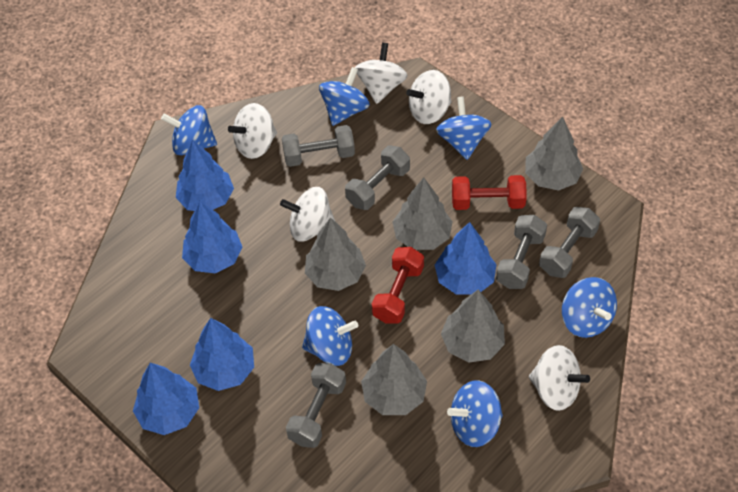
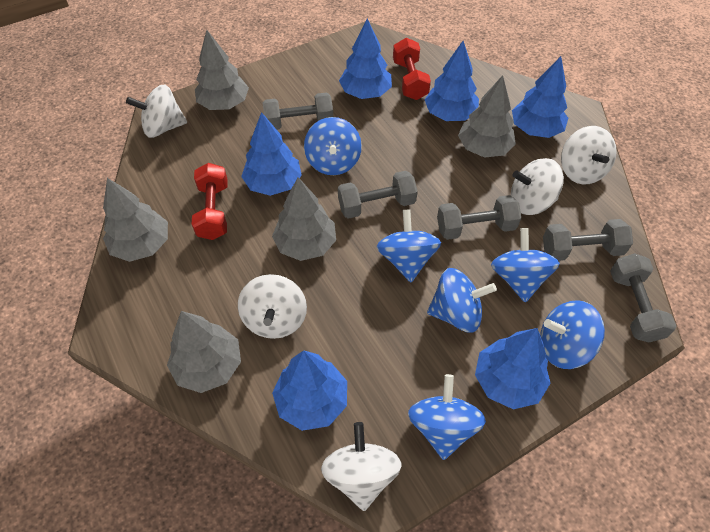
blue tree: [133,363,199,435] [176,140,234,211] [182,201,242,274] [190,318,254,391] [435,222,496,295] = 5 -> [241,112,302,196] [272,350,347,431] [339,18,392,99] [425,41,479,121] [475,328,551,409] [512,56,568,138] = 6

